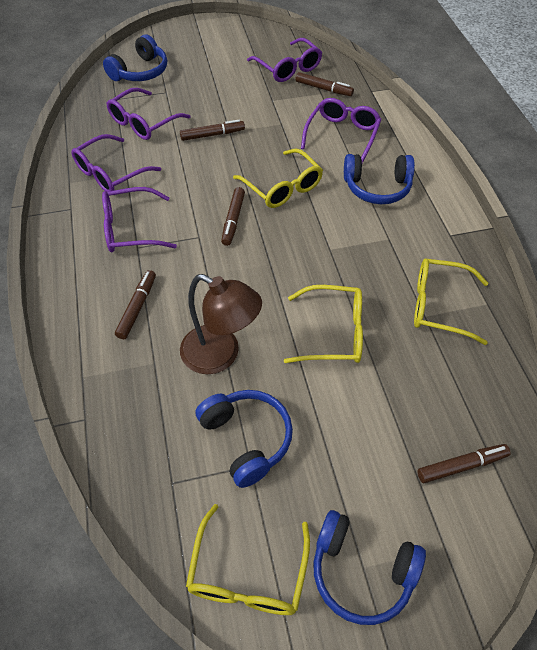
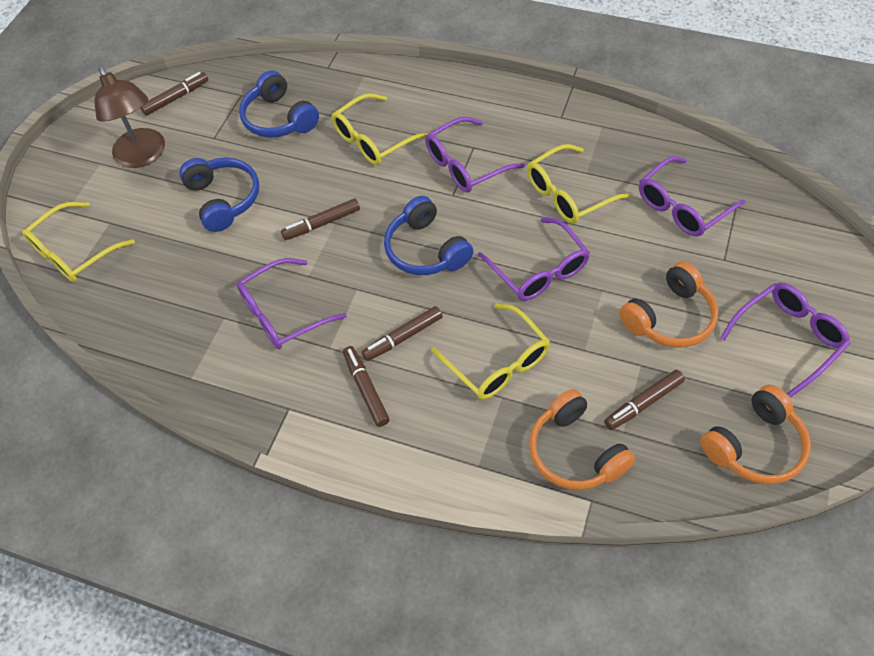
blue headphones: [103,35,167,81] [196,390,293,488] [313,510,426,625] [344,154,415,204] = 4 -> [179,157,259,232] [239,70,319,138] [384,196,473,275] = 3
orange headphones: none = 0 -> [529,389,635,490] [619,261,719,348] [700,385,811,484] = 3

